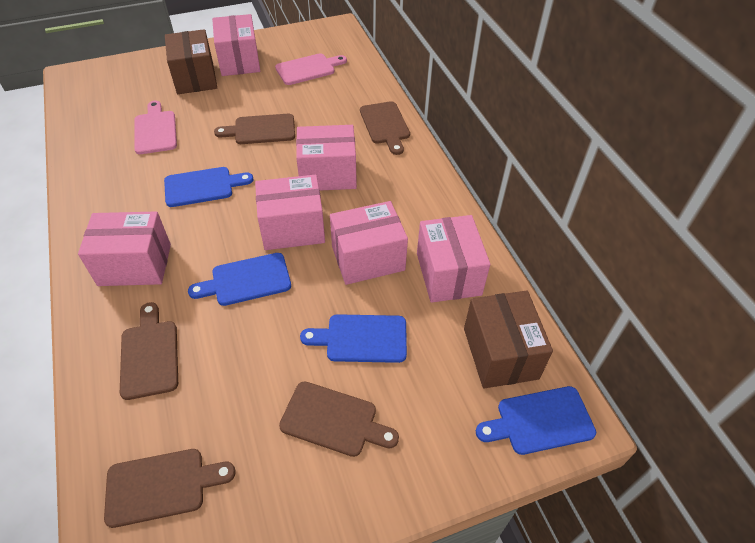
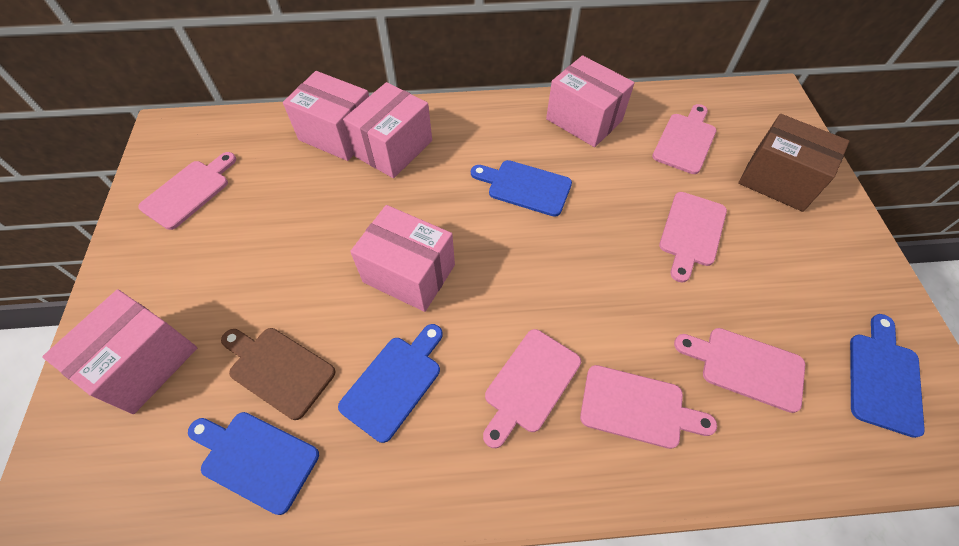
brown box: [165,29,217,94] [464,290,553,389] = 2 -> [738,114,849,212] = 1
brown cutting board: [104,449,236,528] [120,302,178,400] [214,114,295,144] [279,381,399,457] [360,101,410,155] = 5 -> [221,328,335,420] = 1
pink box: [78,212,171,286] [212,14,260,76] [255,174,325,250] [296,125,357,191] [330,201,408,285] [417,215,490,303] = 6 -> [42,289,197,414] [283,71,369,161] [343,82,432,178] [350,205,455,312] [546,55,635,147] = 5
pink cutting board: [134,101,177,154] [275,53,347,85] = 2 -> [138,152,236,230] [483,329,581,448] [580,365,717,449] [652,104,716,174] [659,192,727,282] [674,328,805,413] = 6

